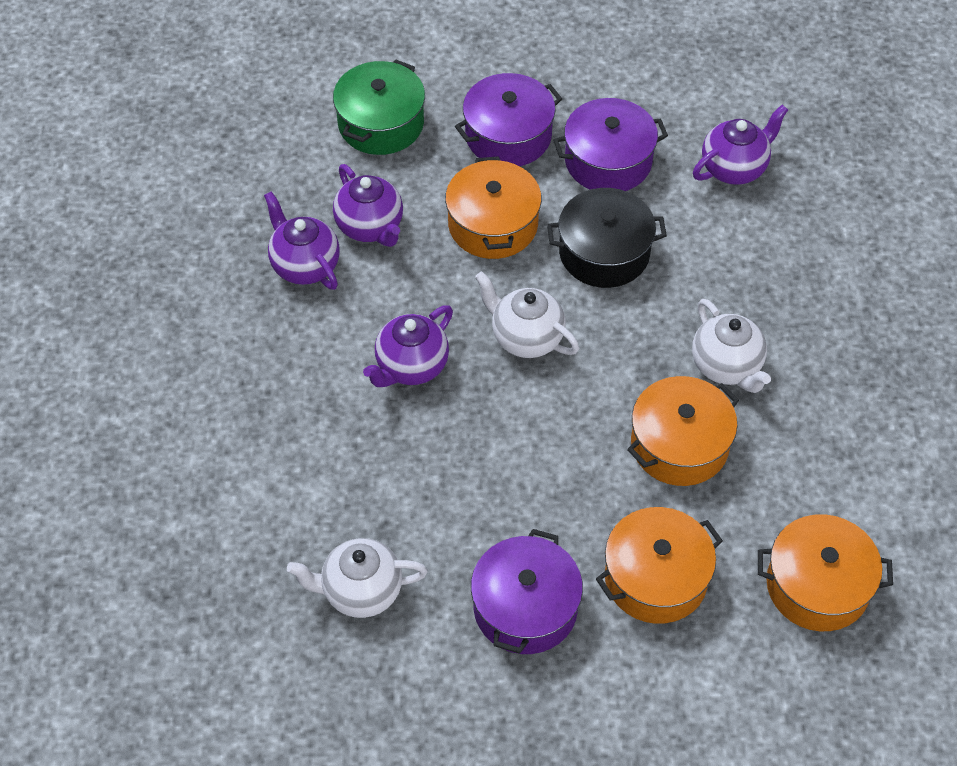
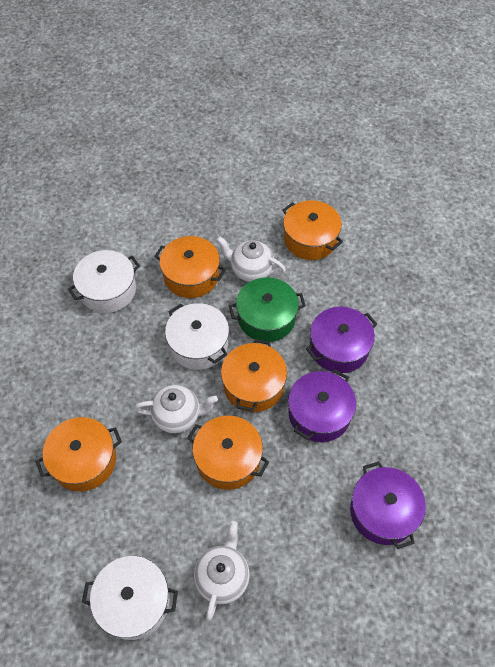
black pot: [547,188,667,288] = 1 -> none = 0
orange pot: [445,156,542,259] [596,507,723,624] [627,376,739,486] [758,514,893,631] = 4 -> [36,417,122,491] [154,236,226,298] [187,416,269,490] [221,339,287,412] [282,200,343,260] = 5
purple teapot: [264,191,340,290] [333,164,403,247] [363,305,453,387] [693,105,788,185] = 4 -> none = 0
white pot: none = 0 -> [68,250,140,313] [82,556,178,640] [165,303,229,370] = 3

